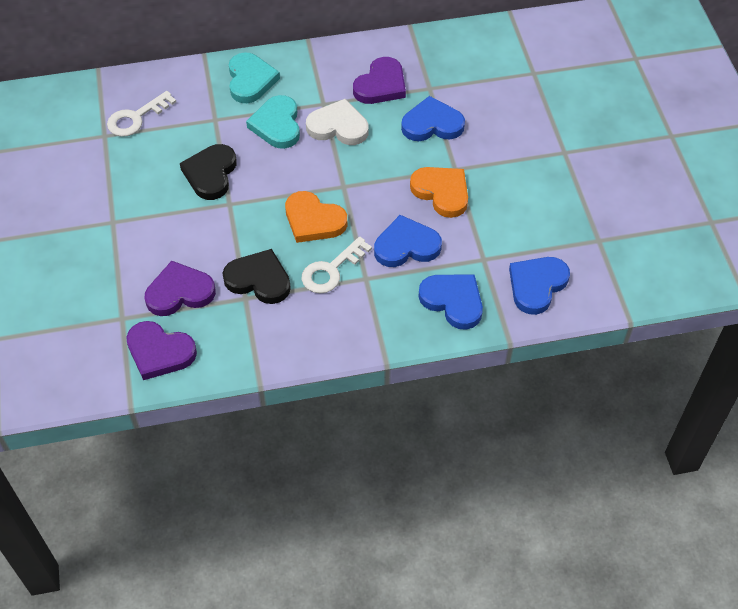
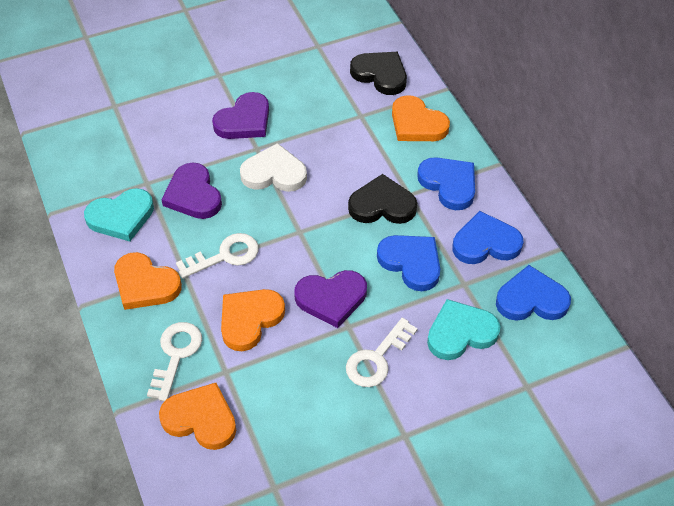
orange heart: [285,191,348,243] [410,167,468,218] = 2 -> [114,252,182,310] [159,383,236,450] [221,289,285,351] [392,95,450,141] = 4
white key: [107,91,176,137] [302,236,372,294] = 2 -> [147,322,202,401] [176,233,259,279] [346,318,418,387] = 3

